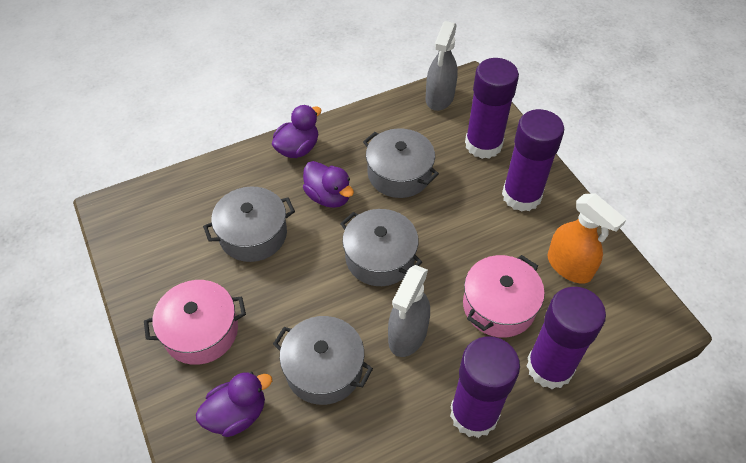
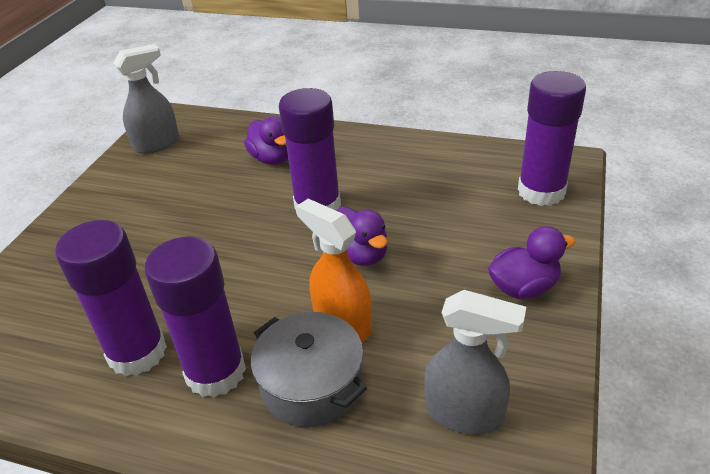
grey pot: [203,186,295,262] [273,316,373,405] [340,209,422,286] [363,128,439,198] = 4 -> [251,312,367,427] = 1
pink pot: [144,280,246,365] [463,255,545,338] = 2 -> none = 0

